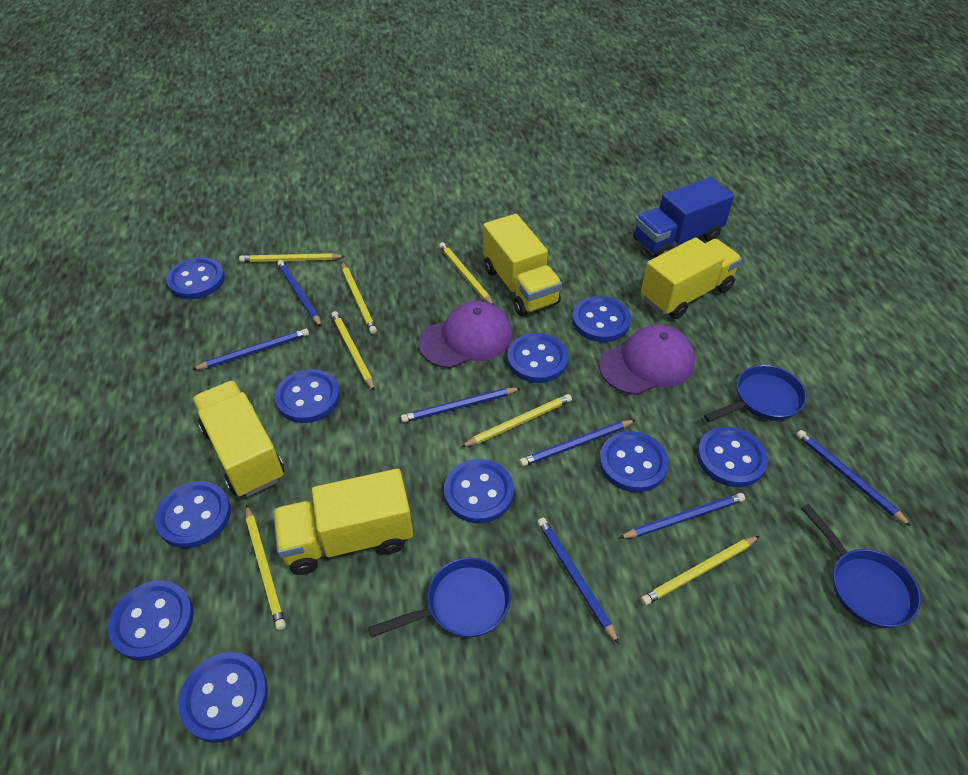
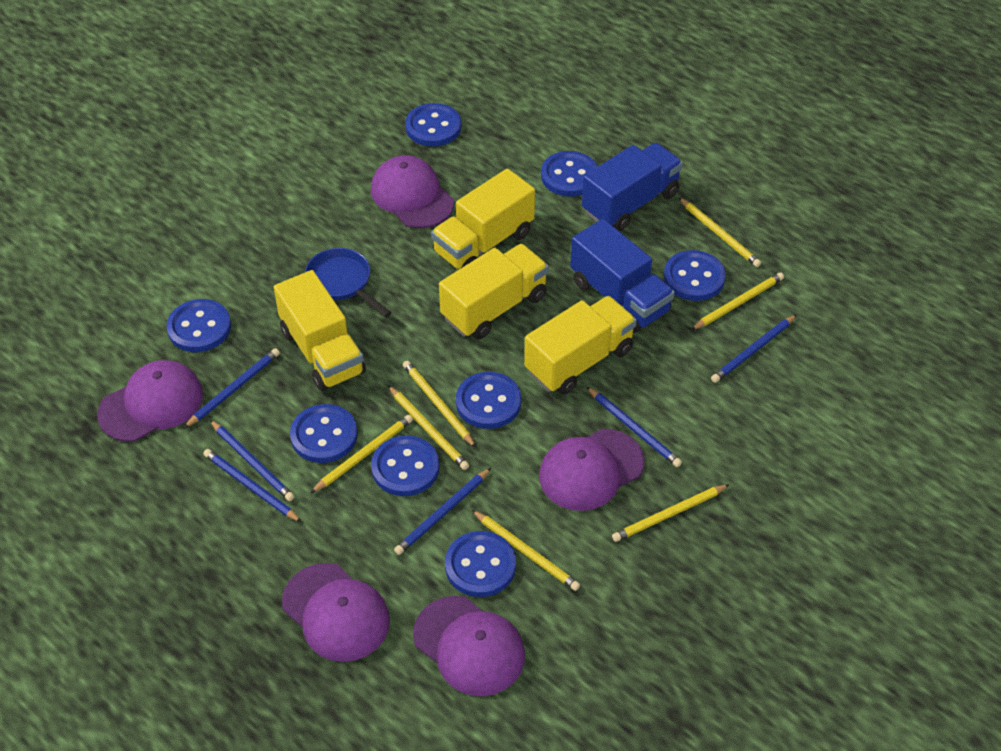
blue button: [108,580,194,661] [155,481,231,548] [166,257,225,299] [178,652,268,743] [275,369,340,423] [444,459,514,523] [507,333,568,383] [572,296,631,342] [599,431,669,492] [697,427,768,487] = 10 -> [166,299,231,352] [290,404,358,463] [371,435,439,496] [405,103,462,147] [445,531,516,597] [456,372,521,429] [541,151,598,197] [664,250,726,301] = 8
blue pan: [368,557,511,638] [704,365,807,422] [801,504,921,628] = 3 -> [305,248,391,317] = 1
blue pencil: [192,329,309,370] [278,260,322,327] [401,388,521,423] [519,420,635,467] [537,518,619,644] [619,493,745,539] [796,430,912,527] = 7 -> [184,348,280,428] [203,449,302,522] [210,420,294,501] [394,468,491,555] [587,387,682,467] [711,315,796,383] = 6
blue truck: [634,177,734,257] = 1 -> [570,219,675,333] [582,143,683,231] = 2
purple cap: [419,301,513,368] [599,325,695,395] = 2 -> [97,360,203,442] [282,563,390,662] [371,155,454,228] [413,596,525,696] [539,429,644,511] = 5

